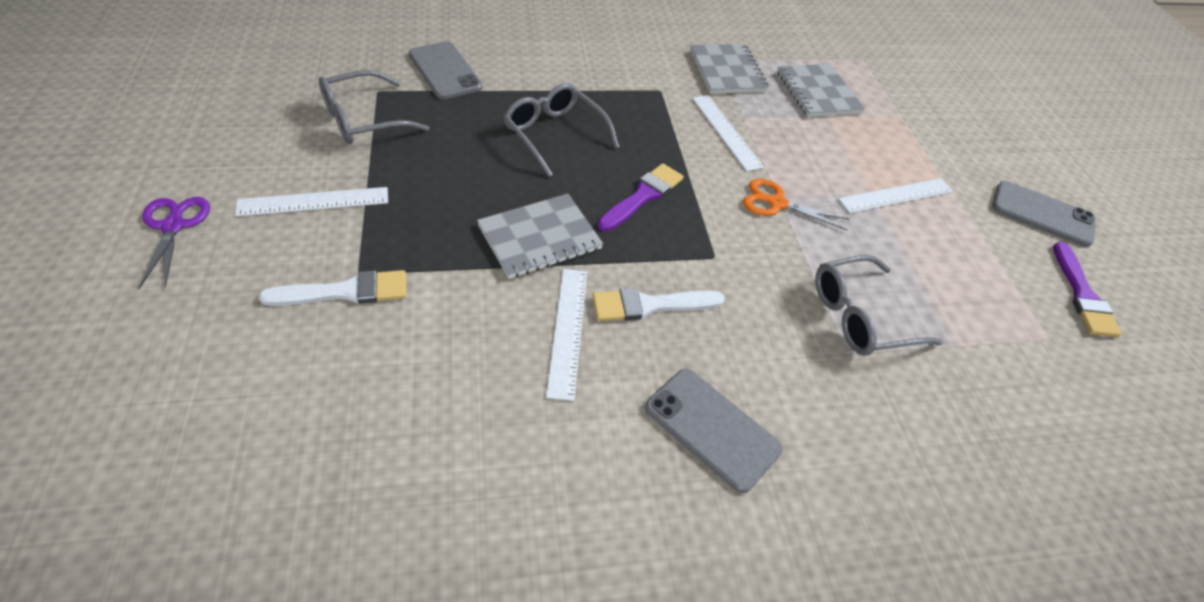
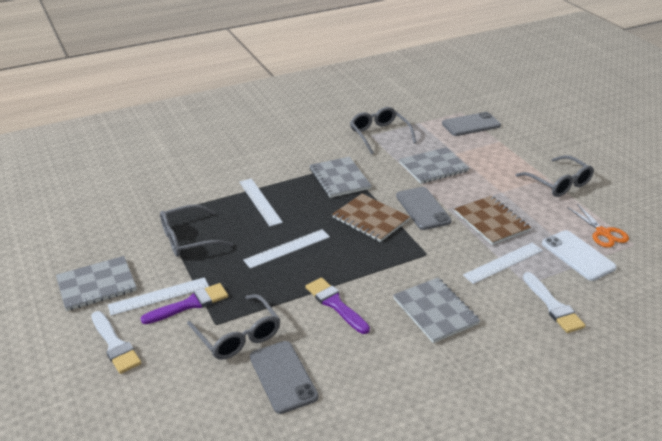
brown notebook: none = 0 -> [332,194,410,242] [454,196,531,245] = 2
grey glasses: [319,70,430,144] [504,83,619,177] [815,255,943,356] = 3 -> [160,204,233,257] [187,294,280,360] [350,107,416,154] [515,155,594,197] = 4
grey notebook: [477,194,603,279] [690,44,769,93] [777,64,865,117] = 3 -> [56,256,137,311] [310,157,372,198] [393,278,480,343] [399,147,469,184] = 4
purple scissors: [139,197,210,289] = 1 -> none = 0
white phone: none = 0 -> [542,230,617,281] = 1

